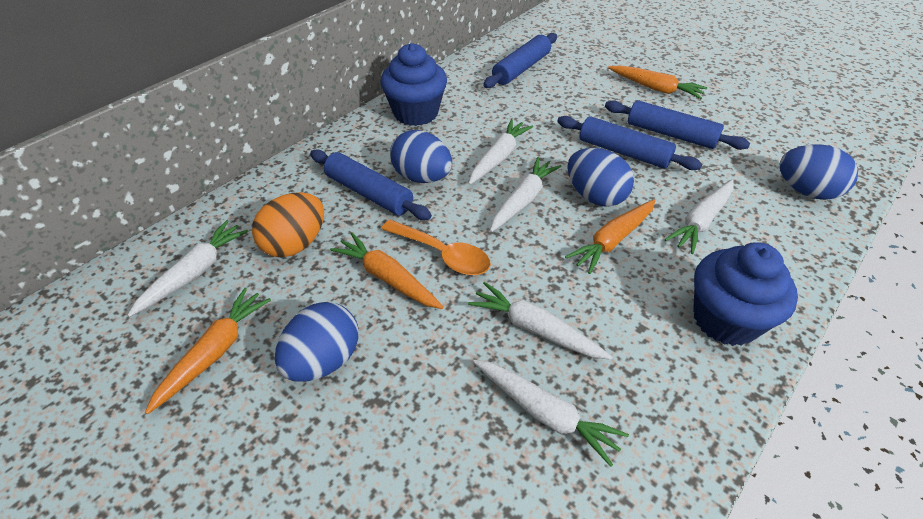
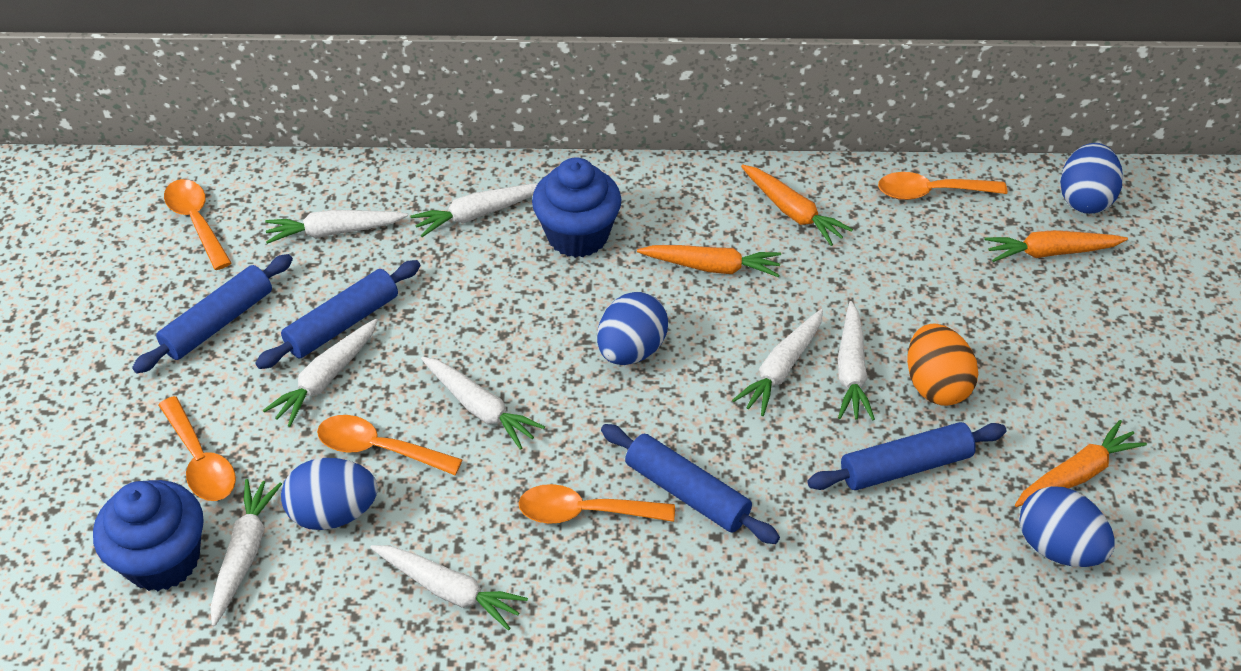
orange spoon: [381,220,491,275] = 1 -> [158,396,236,501] [164,179,232,270] [317,415,463,475] [518,484,675,524] [878,172,1007,200] = 5
white carrot: [127,220,249,317] [468,119,533,185] [468,282,612,360] [473,360,629,467] [490,157,561,232] [665,179,734,254] = 6 -> [210,479,282,626] [263,318,378,427] [265,210,408,244] [370,545,528,630] [410,183,538,237] [421,356,545,450] [732,309,823,416] [838,301,875,420] = 8

